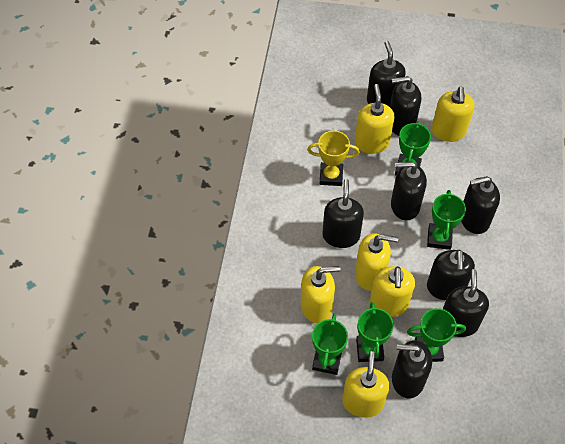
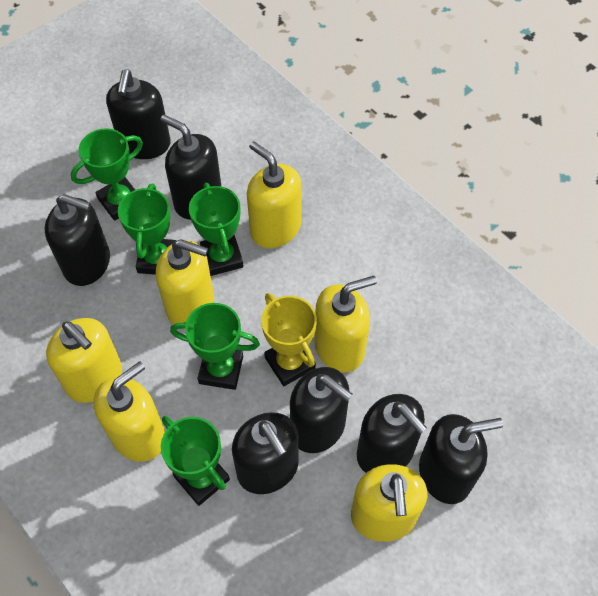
black soap dispenser: [322,179,364,248] [367,41,406,107] [390,76,421,136] [391,162,427,221] [392,340,432,398] [427,250,475,301] [443,269,489,337] [461,176,500,234] = 8 -> [45,194,110,286] [106,69,171,159] [161,115,222,220] [232,412,299,494] [290,367,352,453] [357,394,427,473] [419,414,503,504] = 7

